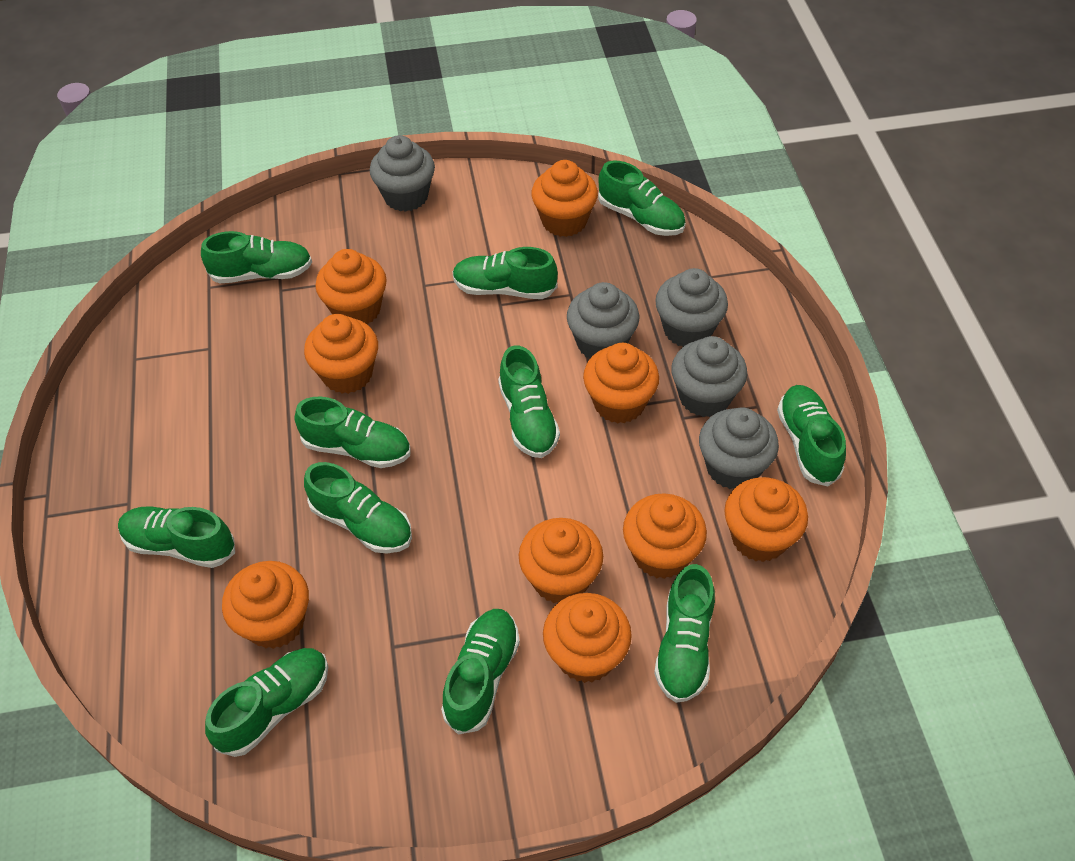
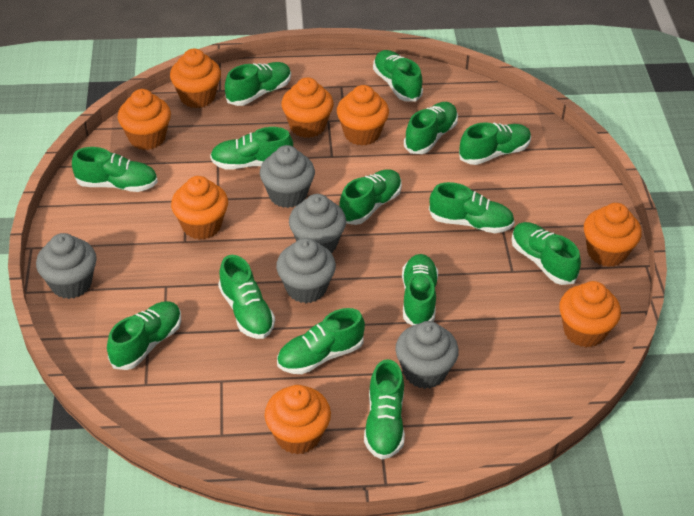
green shoe: [118,506,235,568] [201,231,312,283] [205,648,328,757] [295,396,410,468] [304,462,412,553] [441,609,520,735] [452,247,558,299] [498,345,560,458] [598,161,686,236] [654,564,715,703] [777,385,846,486] = 11 -> [72,147,158,192] [107,301,181,370] [210,127,293,170] [218,255,275,339] [225,62,291,106] [277,308,365,374] [339,169,402,225] [364,359,405,460] [373,50,423,101] [402,254,438,326] [404,102,458,154] [429,182,515,233] [459,122,531,165] [511,222,581,285] = 14
orange cupcake: [222,561,309,649] [304,314,378,394] [316,249,387,325] [519,518,603,603] [531,160,598,237] [543,593,632,683] [583,343,659,424] [623,493,707,579] [724,477,808,562] = 9 -> [118,89,171,150] [170,48,221,108] [171,176,228,240] [265,385,331,455] [281,77,334,138] [337,85,389,146] [559,281,621,348] [584,203,642,267] = 8

